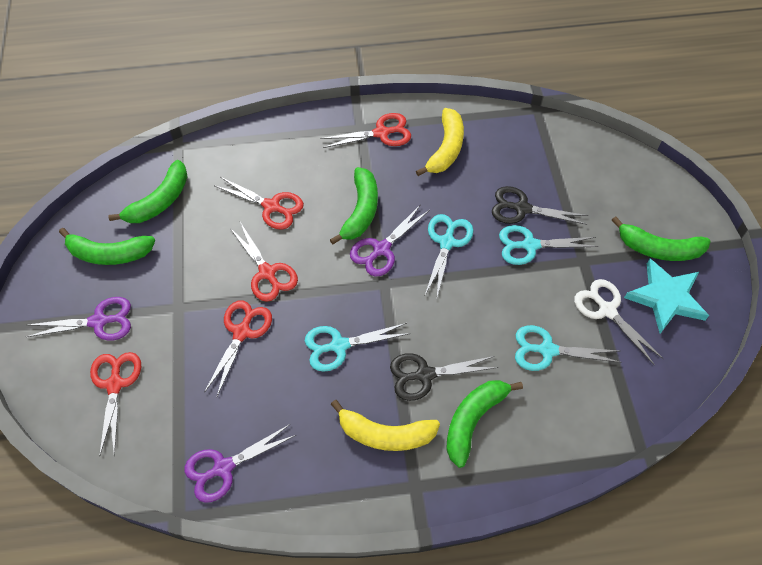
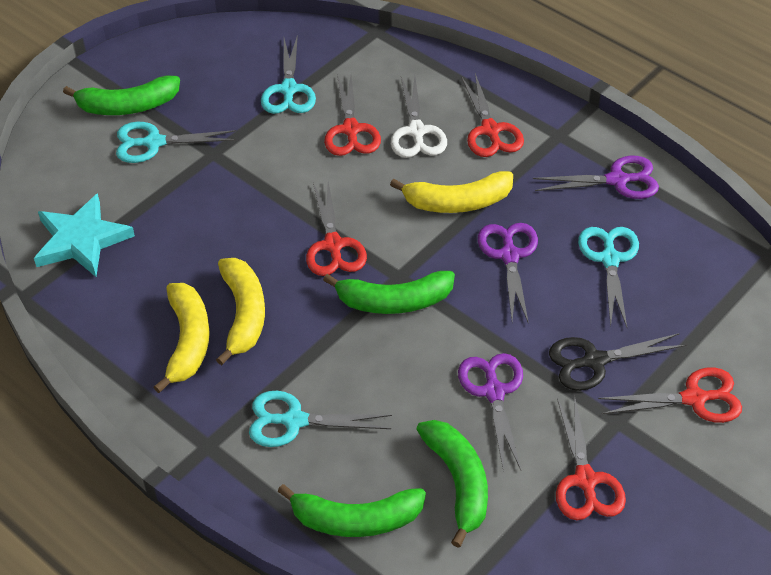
black scissors: [390,353,499,401] [492,186,589,225] = 2 -> [549,333,686,391] = 1
green banana: [59,228,155,265] [109,160,188,223] [330,167,378,245] [446,380,523,468] [611,216,711,261] = 5 -> [63,76,180,115] [277,484,426,537] [323,271,455,314] [416,420,488,548] = 4
yellow banana: [331,400,440,451] [416,108,464,176] = 2 -> [154,283,210,393] [216,258,265,365] [390,171,513,213] = 3

